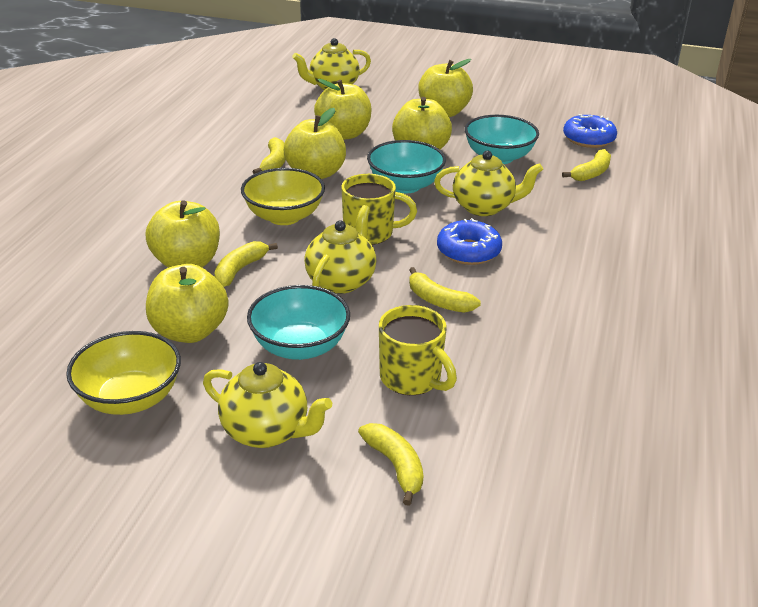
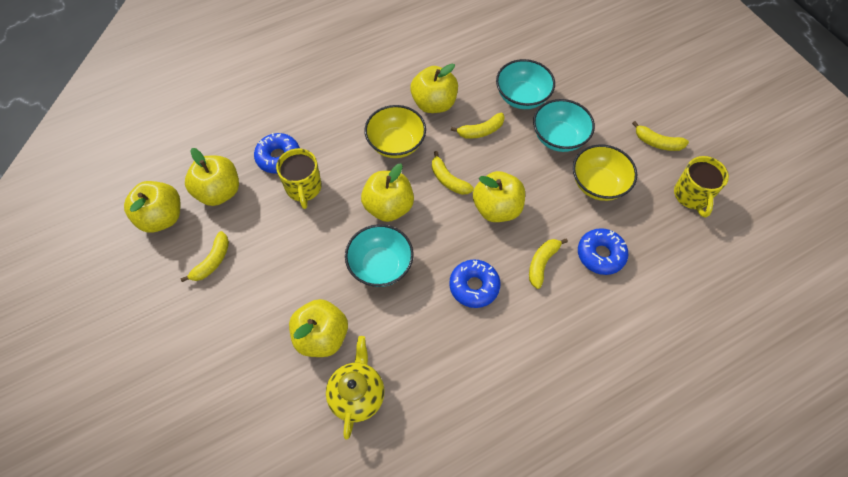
blue donut: [437,218,502,265] [563,114,617,148] = 2 -> [254,133,300,173] [449,259,500,308] [578,228,628,275] = 3
yellow teapot: [203,362,332,448] [292,38,371,90] [304,205,376,294] [434,151,543,216] = 4 -> [326,336,385,440] = 1

